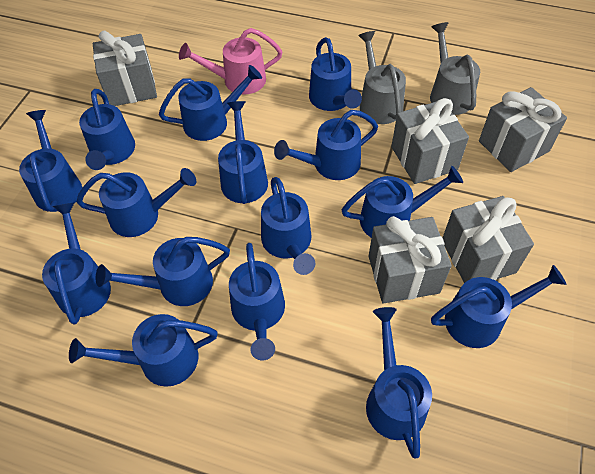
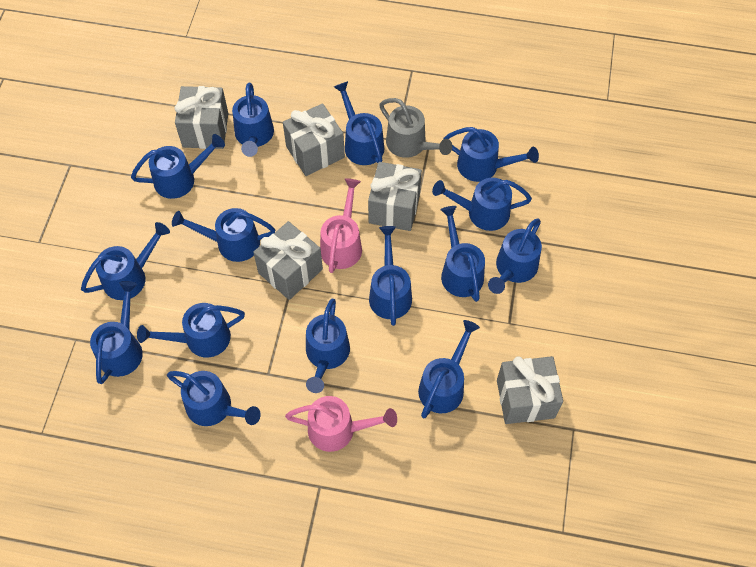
grey watering can: [358,31,406,124] [430,22,480,115] = 2 -> [379,98,452,158] = 1
pink watering can: [179,28,282,94] = 1 -> [285,396,397,452] [320,178,362,273] = 2

